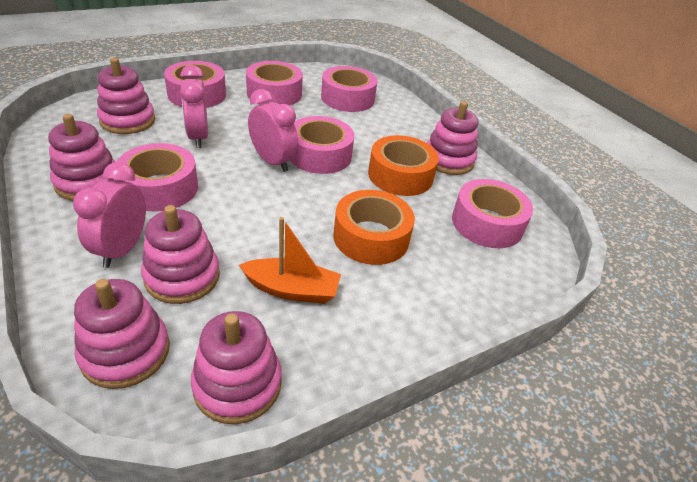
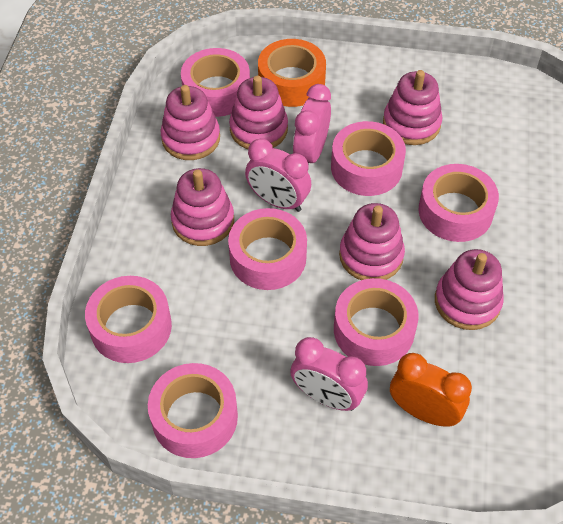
orange boat: [239,217,341,304] = 1 -> none = 0
orange clock: none = 0 -> [390,353,472,427] = 1
orange tape: [333,190,415,265] [368,135,439,196] = 2 -> [258,39,326,107] = 1
pink tape: [117,143,198,211] [164,61,226,108] [246,61,303,105] [290,116,354,174] [321,66,377,112] [452,179,533,248] = 6 -> [85,276,172,363] [148,363,238,458] [181,48,250,117] [228,208,307,290] [331,121,406,196] [334,278,419,366] [418,164,499,242] = 7

